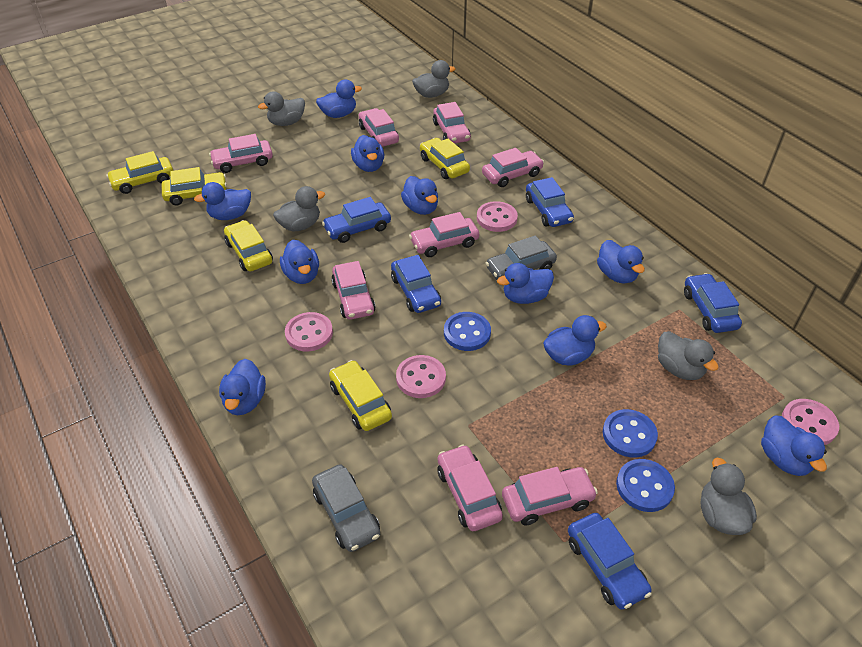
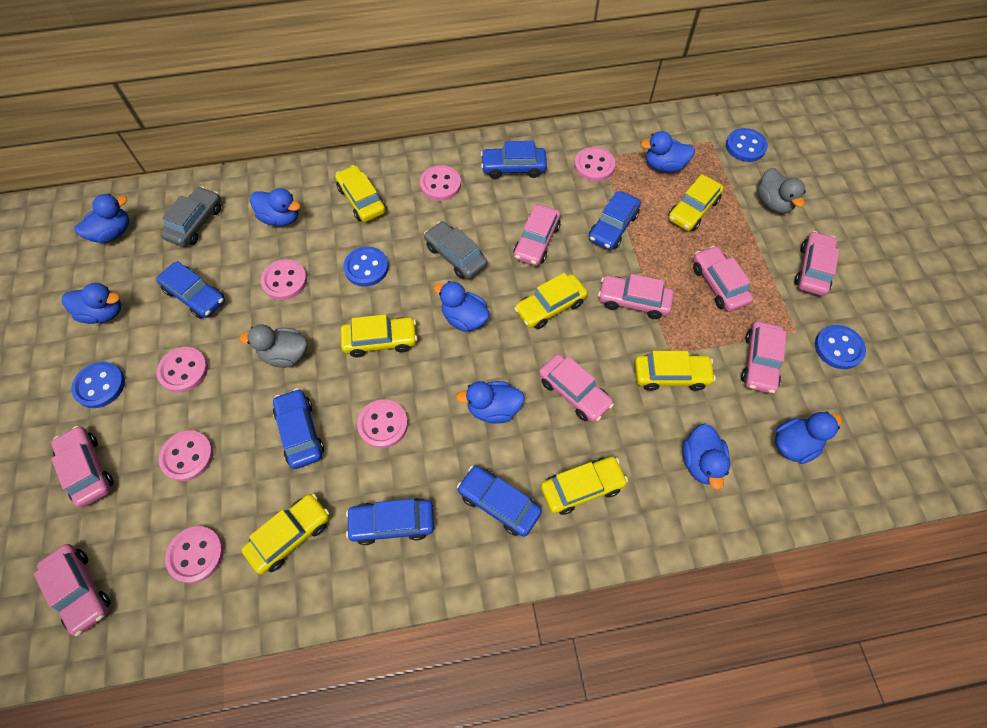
blue button: [444,312,491,351] [603,409,658,458] [616,459,675,512] = 3 -> [71,362,125,408] [343,246,389,287] [726,128,768,162] [815,325,866,369] = 4
blue car: [322,197,391,243] [391,255,441,313] [526,177,574,227] [568,513,652,610] [684,273,742,333] = 5 -> [156,261,225,319] [273,388,324,469] [346,498,434,545] [457,466,542,537] [481,141,547,179] [589,191,641,250] = 6
blue duck: [194,182,251,220] [219,359,266,415] [280,240,319,284] [316,80,362,118] [351,135,384,172] [401,176,438,215] [497,263,554,304] [543,315,607,366] [597,240,645,284] [761,415,827,476] = 10 -> [62,283,122,324] [75,194,130,243] [250,188,300,226] [434,281,490,332] [456,381,525,423] [641,131,695,172] [682,423,730,490] [775,412,842,464] = 8
grey duck: [258,91,305,126] [273,186,325,232] [412,60,455,98] [658,331,719,380] [700,458,757,535] = 5 -> [240,324,307,368] [757,168,806,214] = 2
pink button: [285,312,333,352] [396,355,446,398] [477,201,518,232] [782,399,839,445] = 4 -> [157,347,208,393] [159,430,214,481] [165,526,224,583] [261,259,307,300] [357,399,408,448] [420,165,461,201] [574,147,615,182] = 7
yellow car: [106,151,174,194] [162,167,227,205] [224,220,273,271] [329,360,392,431] [420,138,470,179] = 5 -> [242,494,330,574] [335,165,386,222] [341,314,417,357] [514,273,588,329] [541,457,628,515] [634,351,716,391] [668,174,724,231] = 7

